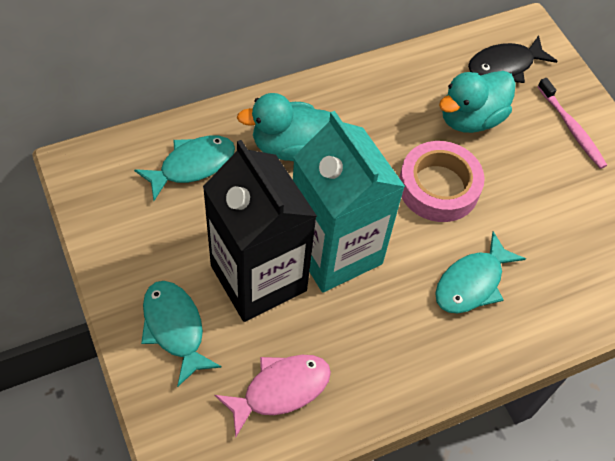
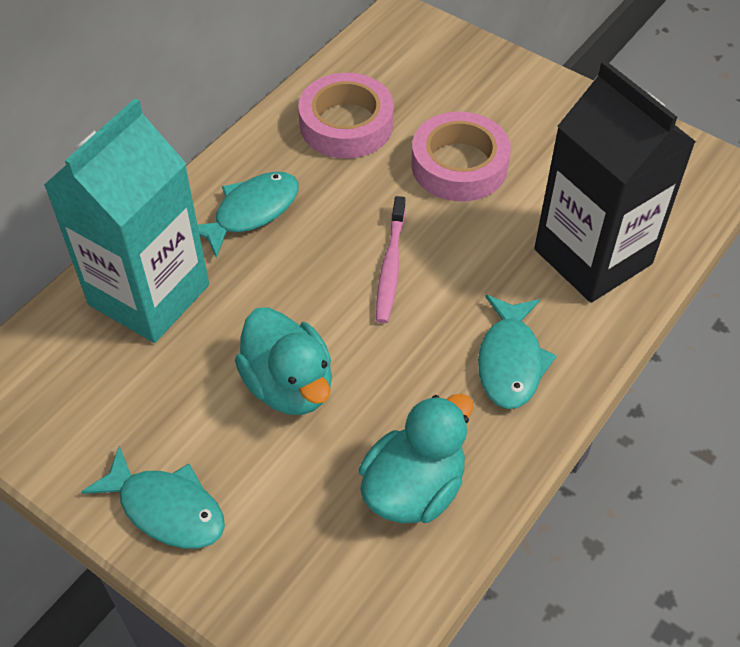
black fish: [468,35,558,83] = 1 -> none = 0
pink fish: [215,355,331,438] = 1 -> none = 0
pink tape: [399,141,485,222] = 1 -> [298,73,394,158] [411,112,511,201] = 2

